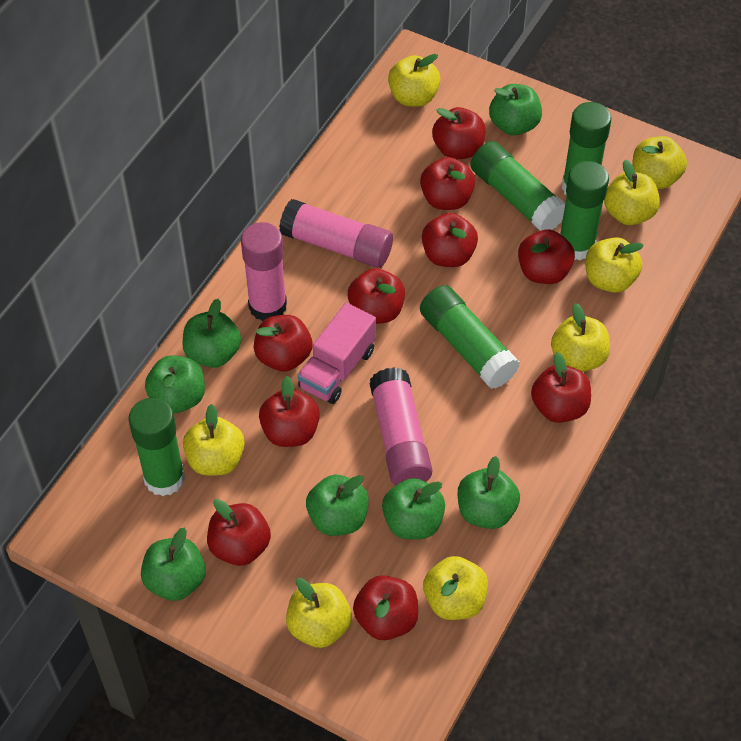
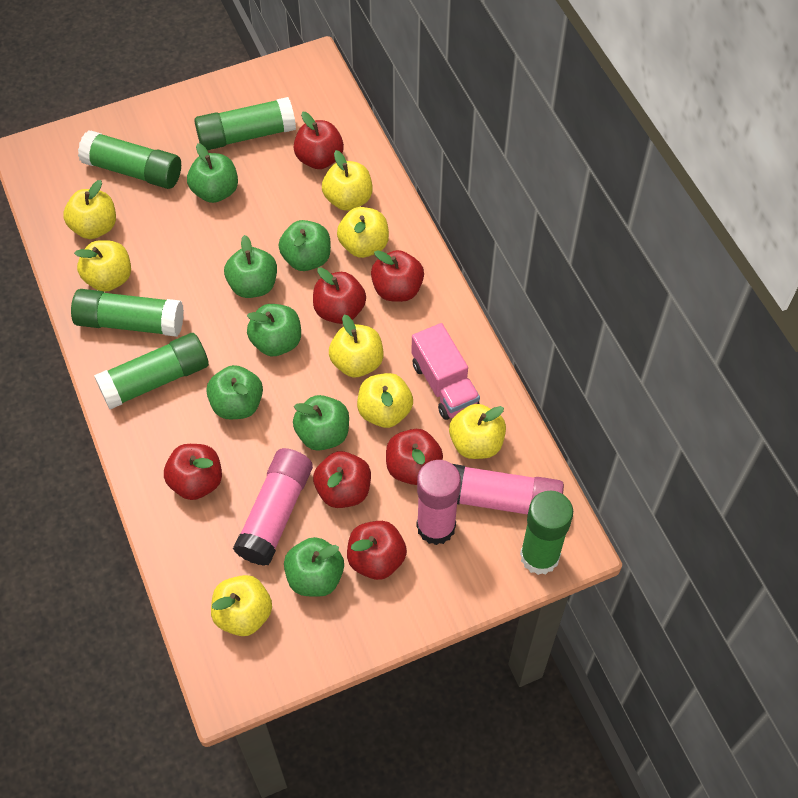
red apple: [207,499,271,566] [254,315,312,371] [259,376,320,447] [348,268,405,324] [353,575,418,640] [420,157,475,210] [422,213,478,267] [432,107,485,160] [518,230,575,284] [531,352,591,423] = 10 -> [164,444,222,500] [293,112,344,169] [313,267,366,324] [313,451,371,508] [347,521,407,580] [371,250,424,302] [386,429,443,485] = 7

